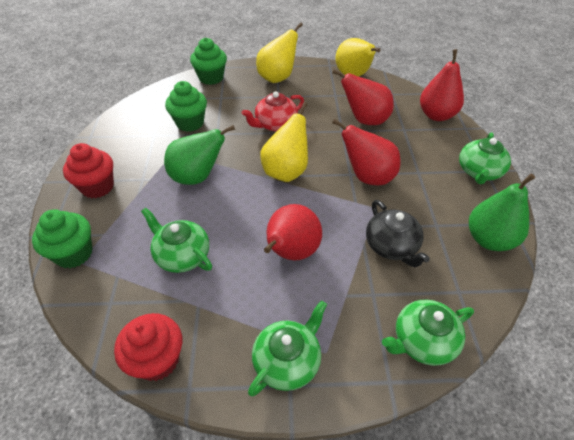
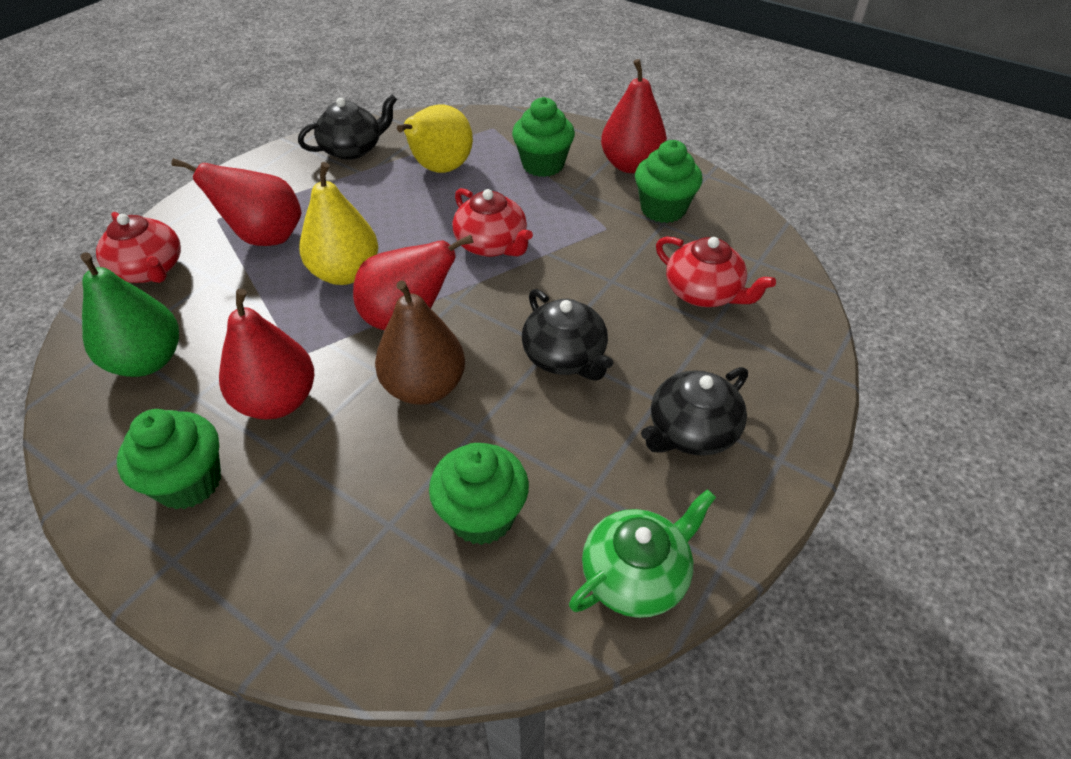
black teapot: [366,200,430,267] = 1 -> [298,95,397,160] [522,289,613,381] [641,367,748,456] = 3
brown pear: none = 0 -> [375,281,465,405] = 1
green cupcake: [32,209,93,268] [165,81,207,132] [190,38,227,85] = 3 -> [117,409,221,509] [429,443,529,545] [512,97,575,177] [635,140,702,223] = 4
green pear: [164,125,235,185] [469,173,535,251] = 2 -> [80,252,179,377] = 1
green teapot: [141,208,212,273] [248,300,327,396] [382,299,474,366] [459,132,511,184] = 4 -> [569,489,716,618] = 1
red cupcake: [63,143,114,198] [114,313,182,381] = 2 -> none = 0
red teapot: [242,91,304,132] = 1 -> [96,212,181,283] [453,188,533,257] [656,236,776,307] = 3
yellow pear: [256,22,303,83] [260,102,308,182] [336,38,381,77] = 3 -> [299,162,378,285] [397,104,473,173] = 2

